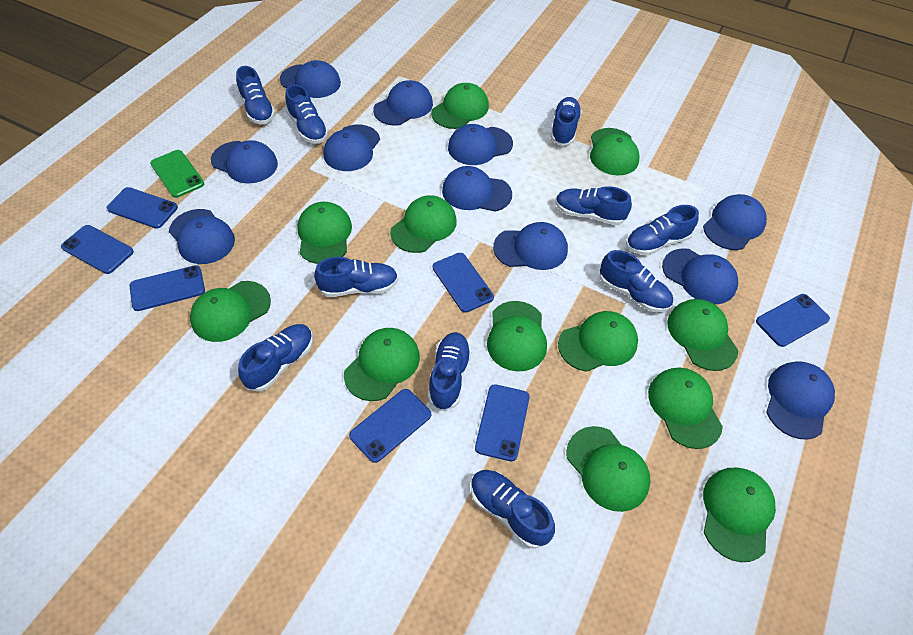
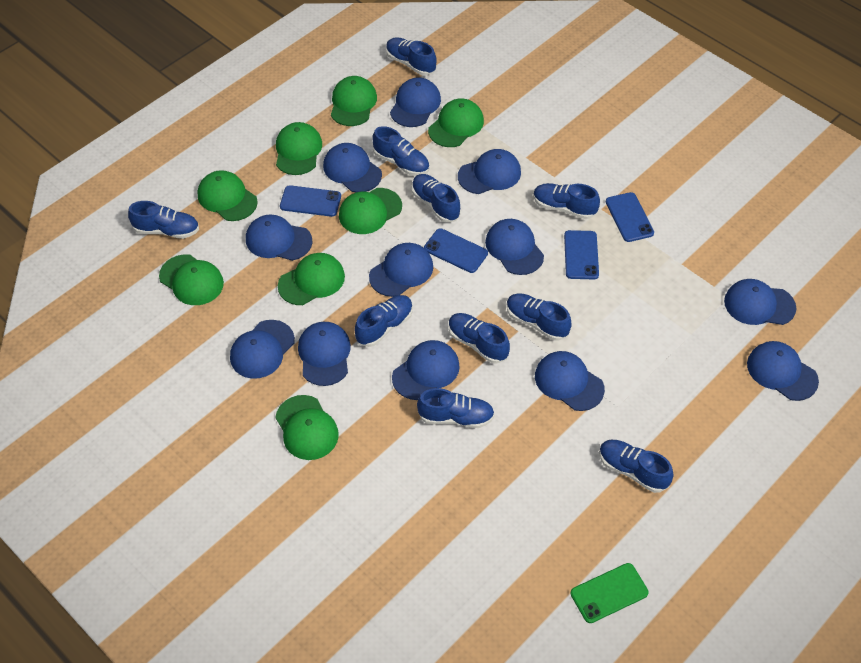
blue cap: [169,209,235,264] [211,140,278,184] [280,60,341,98] [323,125,380,171] [373,80,433,126] [442,166,512,212] [448,124,513,165] [493,222,568,270] [662,248,738,304] [703,194,767,250] [766,361,835,440] = 11 -> [230,320,295,379] [246,215,313,261] [298,322,351,386] [323,143,382,192] [369,243,433,297] [390,78,441,127] [392,340,460,400] [458,149,521,194] [485,219,544,275] [535,351,605,411] [724,279,796,325] [747,341,819,401] = 12
blue phone: [61,225,134,274] [107,187,178,229] [130,265,205,311] [349,389,431,463] [432,253,494,313] [475,384,530,461] [756,294,830,347] = 7 -> [280,185,341,217] [424,228,488,273] [564,230,599,279] [606,192,654,242] = 4
green cap: [190,281,271,342] [297,202,352,264] [344,328,420,401] [390,195,457,253] [431,83,489,129] [487,301,547,371] [558,311,638,372] [566,426,651,512] [590,128,639,175] [648,368,723,449] [667,299,738,371] [703,468,776,562] = 12 -> [159,254,224,305] [198,170,258,221] [275,395,339,460] [276,122,322,175] [278,253,345,305] [331,76,377,126] [339,188,402,234] [428,98,484,147] = 8

